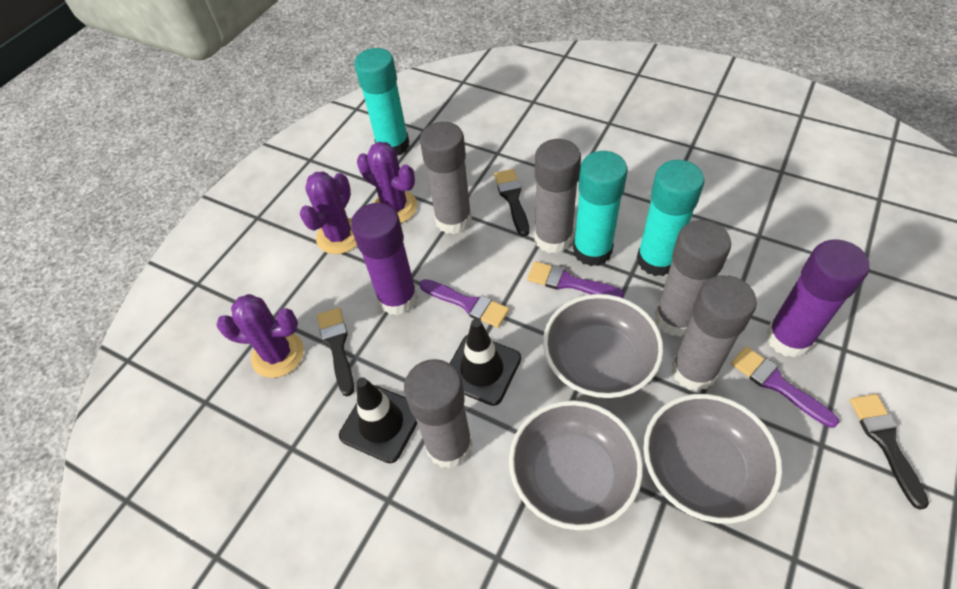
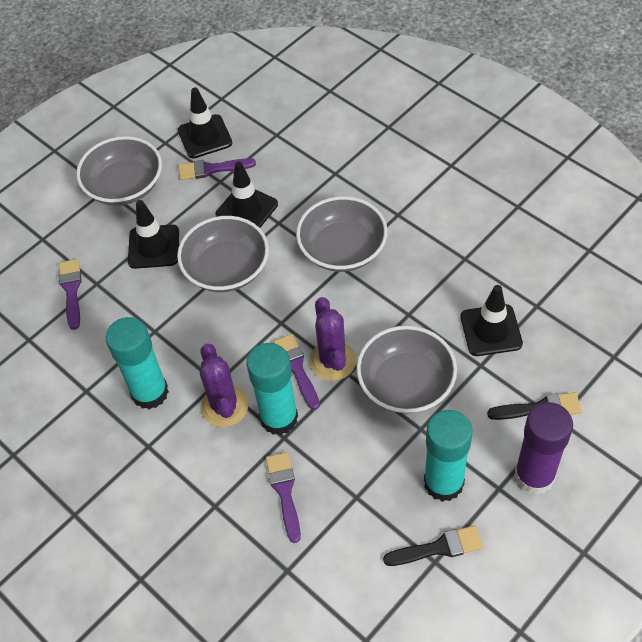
black brush: [317,308,354,396] [494,169,529,236] [850,394,929,510] = 3 -> [383,525,483,566] [487,392,582,420] = 2
black traffic cone: [339,377,417,463] [450,319,521,406] = 2 -> [128,200,179,269] [178,88,232,159] [215,162,278,228] [461,285,523,356] = 4
grey bowl: [509,400,643,530] [543,294,664,398] [643,394,783,523] = 3 -> [76,136,162,206] [177,216,269,292] [296,196,387,272] [356,326,457,413] = 4
grey glue stick: [404,359,473,469] [420,122,472,235] [534,139,581,253] [655,220,731,337] [671,275,757,391] = 5 -> none = 0
purple brush: [419,279,509,328] [527,261,624,298] [731,346,839,428] = 3 -> [59,259,82,330] [178,158,256,180] [266,452,301,543] [273,334,320,410] = 4
purple cactus: [216,294,304,378] [300,172,357,254] [357,142,417,223] = 3 -> [200,344,248,427] [309,297,356,381] = 2
purple glue stick: [351,203,418,315] [766,240,870,358] = 2 -> [514,402,573,495] = 1

